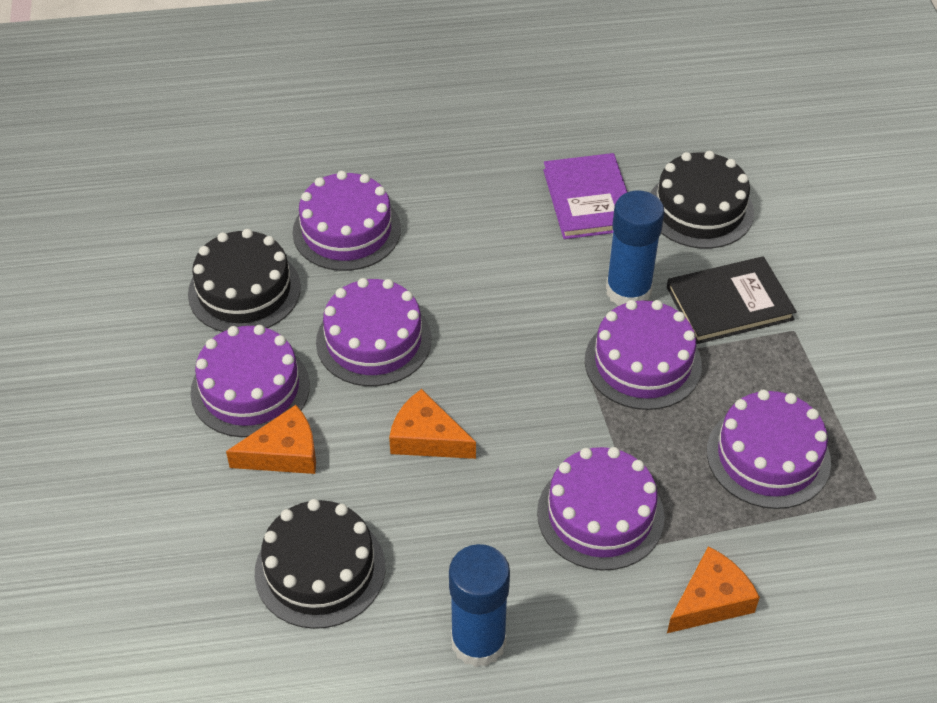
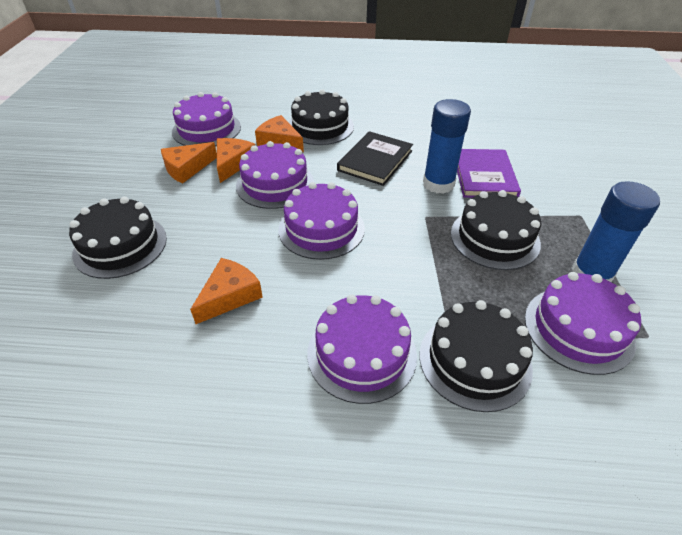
black cake: [188,229,301,332] [255,499,385,629] [650,151,754,249] = 3 -> [69,196,167,279] [289,89,354,145] [420,300,533,412] [451,190,541,270] = 4
orange cheese: [226,405,316,474] [389,389,476,459] [667,546,760,633] = 3 -> [161,142,217,184] [190,258,263,324] [217,138,255,183] [255,115,304,152] = 4
purple cake: [190,325,310,437] [293,171,401,271] [316,278,431,386] [537,447,665,570] [585,300,702,410] [707,390,831,509] = 6 -> [172,92,241,146] [236,141,314,209] [279,182,365,260] [307,295,417,404] [525,272,641,375] = 5

